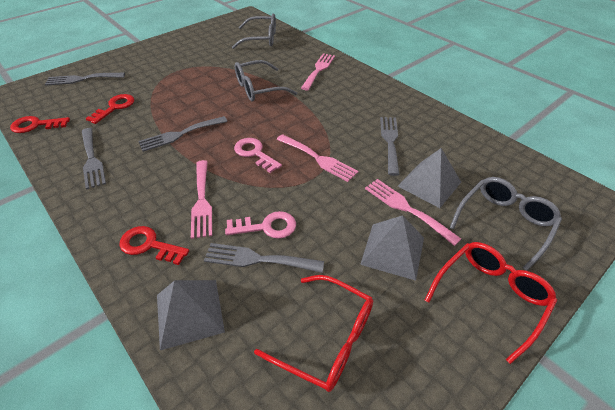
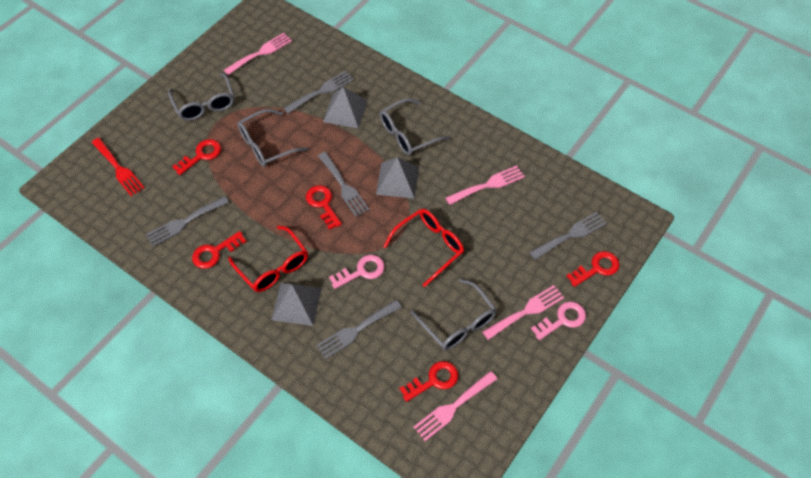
grey glasses: [232,14,276,49] [235,60,297,101] [449,177,562,271] = 3 -> [168,73,234,121] [237,109,308,167] [380,98,450,155] [411,279,497,350] = 4
red fork: none = 0 -> [92,138,144,196] = 1
red key: [10,116,70,133] [85,94,134,124] [119,226,189,265] = 3 -> [172,139,221,175] [192,231,247,269] [306,185,342,230] [399,361,458,402] [566,251,620,287] = 5

